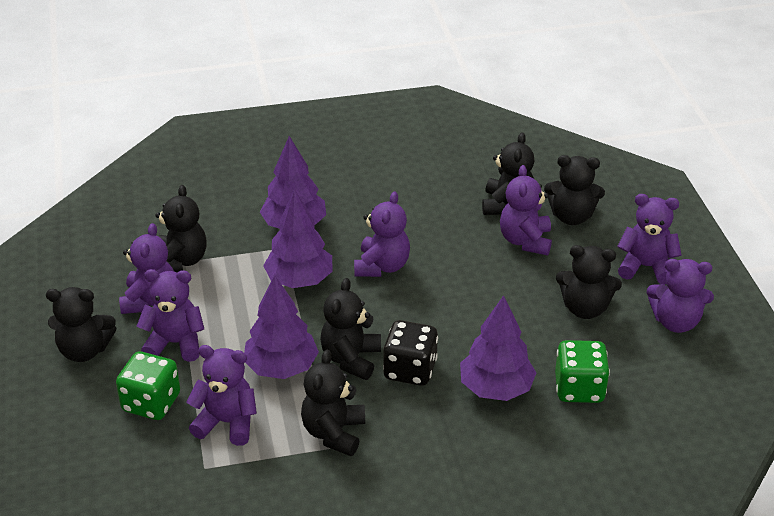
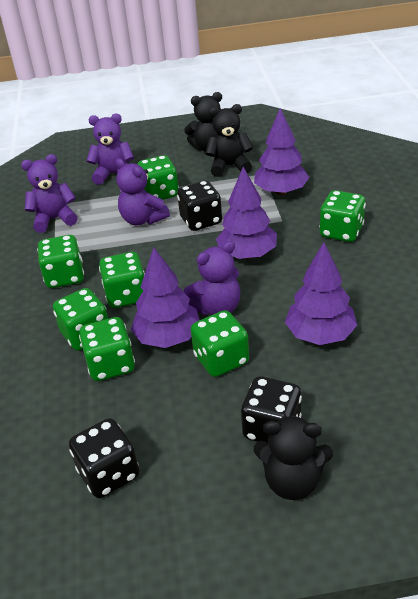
black dice: [383,320,438,386] = 1 -> [69,418,139,498] [177,180,222,231] [241,376,302,444] = 3
black teddy bear: [46,287,116,362] [155,185,207,272] [301,350,365,456] [320,278,381,380] [482,132,534,215] [544,155,605,225] [556,245,622,319] = 7 -> [184,92,222,152] [206,104,253,177] [254,415,333,500] = 3
green dice: [116,351,180,420] [555,340,610,403] = 2 -> [37,235,84,288] [53,288,108,351] [79,317,135,381] [99,252,145,308] [137,155,179,200] [191,310,249,377] [319,190,366,242] = 7
purple teddy bear: [119,223,174,314] [136,269,204,362] [186,345,257,446] [354,191,410,277] [500,165,552,255] [617,194,681,284] [647,259,714,333] = 7 -> [21,154,78,233] [87,114,134,185] [116,158,170,225] [184,241,241,315] = 4

